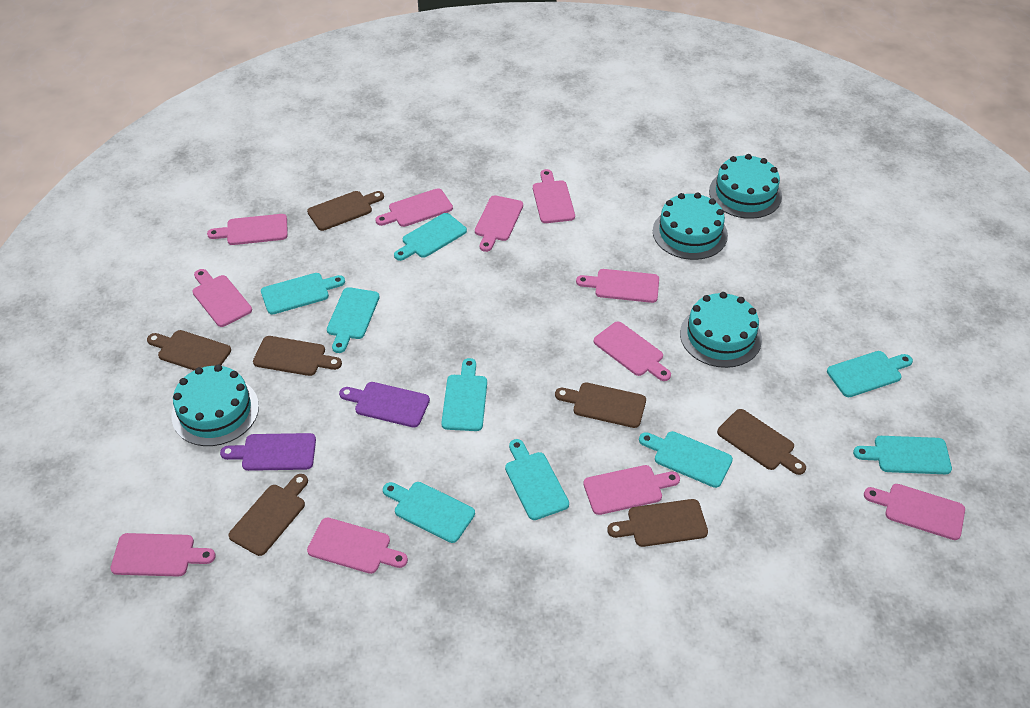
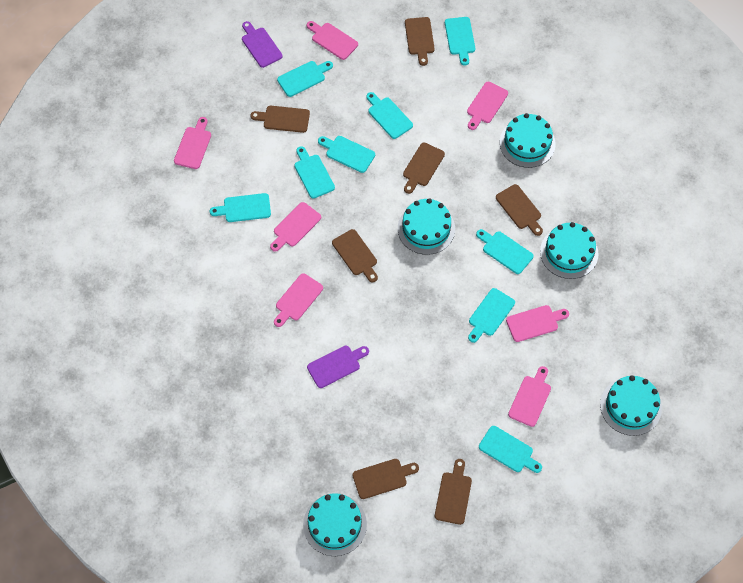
pink cutting board: [110,533,216,577] [192,269,252,327] [207,214,288,245] [307,518,408,574] [375,188,453,227] [475,195,523,252] [533,169,575,223] [576,269,659,303] [583,465,680,515] [594,322,671,381] [864,484,965,540] = 11 -> [174,117,211,169] [270,202,321,252] [274,273,323,327] [307,21,358,60] [467,82,508,130] [506,305,569,342] [508,366,551,427] = 7
turquoise cake: [172,364,259,446] [653,193,728,260] [680,292,762,368] [709,154,782,219] = 4 -> [303,493,367,556] [398,198,455,255] [500,113,556,168] [540,222,599,279] [600,375,662,436] = 5

